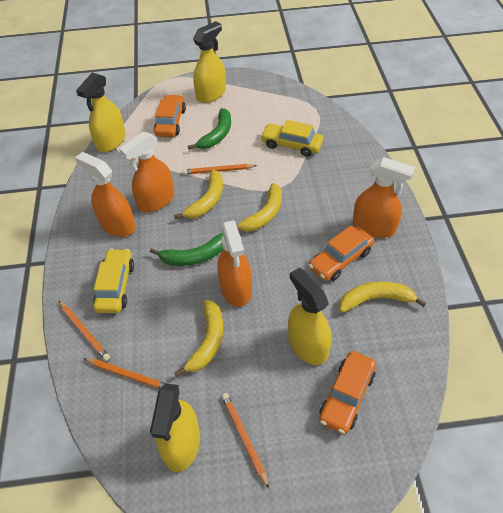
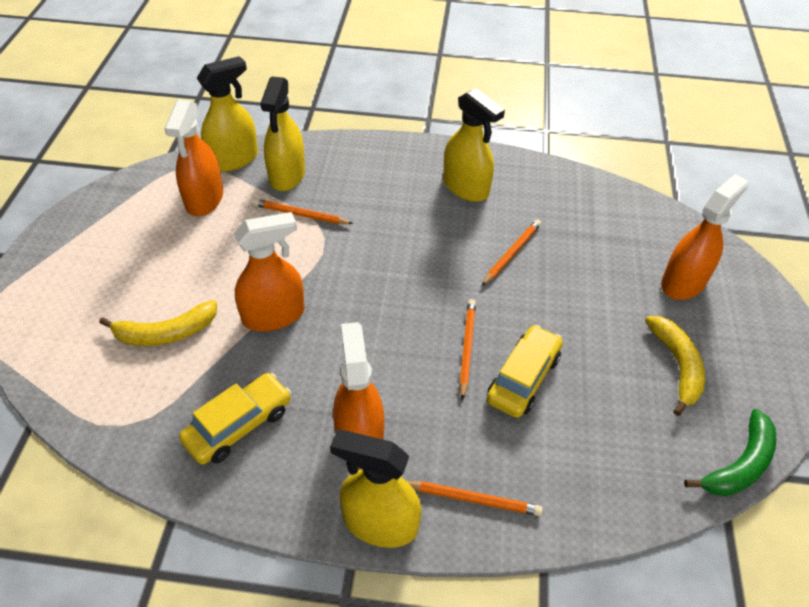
green banana: [150,233,223,266] [188,108,231,150] = 2 -> [684,409,776,496] = 1
orange car: [154,94,186,137] [309,226,374,281] [319,351,376,434] = 3 -> none = 0
yellow banana: [174,170,223,219] [174,300,223,377] [237,183,282,232] [339,281,426,313] = 4 -> [99,300,217,346] [645,316,705,416] = 2

